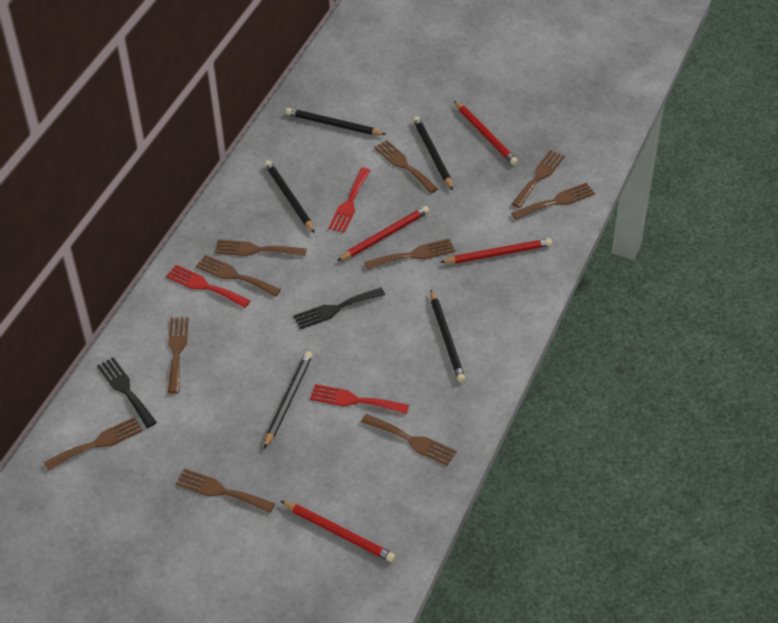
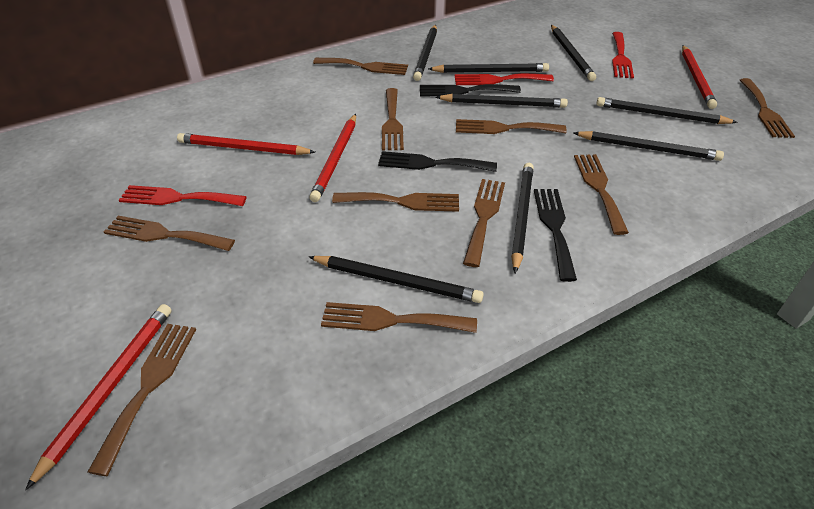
black fork: [97,357,157,428] [293,288,385,329] = 2 -> [378,151,497,172] [420,84,521,96] [534,189,577,282] = 3
black pencil: [264,160,315,233] [264,351,313,449] [286,108,387,135] [413,116,453,190] [430,290,466,383] = 5 -> [308,256,484,303] [413,25,437,81] [428,63,549,73] [435,94,568,108] [511,163,534,273] [551,25,596,81] [574,131,724,161] [596,97,738,124] = 8

